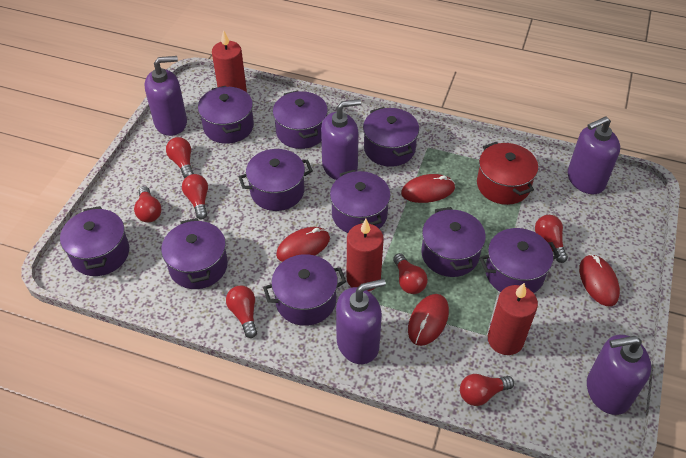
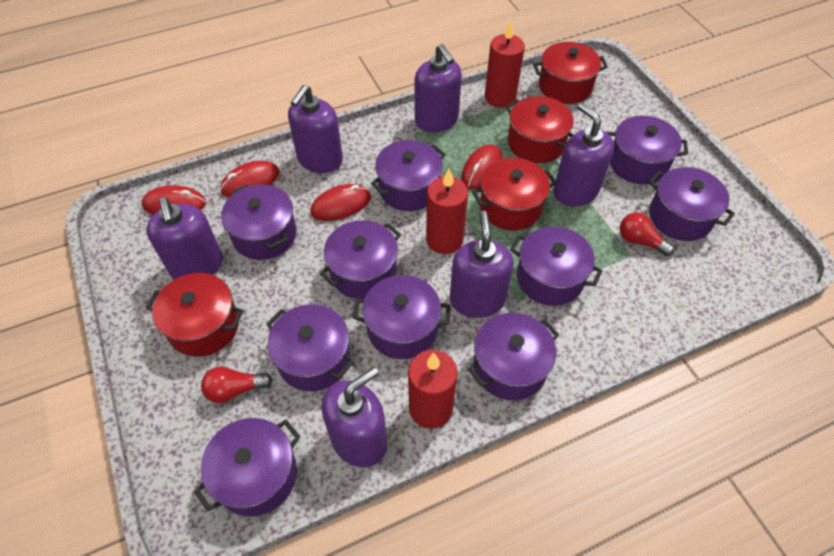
purple soap dispenser: [144,56,187,136] [321,99,361,180] [336,279,386,364] [568,116,620,194] [587,335,651,415] = 5 -> [146,197,223,279] [288,85,343,173] [322,367,387,467] [415,44,462,132] [450,211,513,318] [553,103,614,206] = 6
red light bulb: [134,186,162,222] [166,137,194,178] [182,174,208,219] [226,285,257,338] [393,253,428,294] [460,374,514,406] [535,215,568,263] = 7 -> [201,367,273,403] [620,213,674,256] = 2
red pot: [477,142,538,205] = 1 -> [146,273,243,357] [472,158,557,231] [505,96,574,163] [533,42,608,104] = 4

